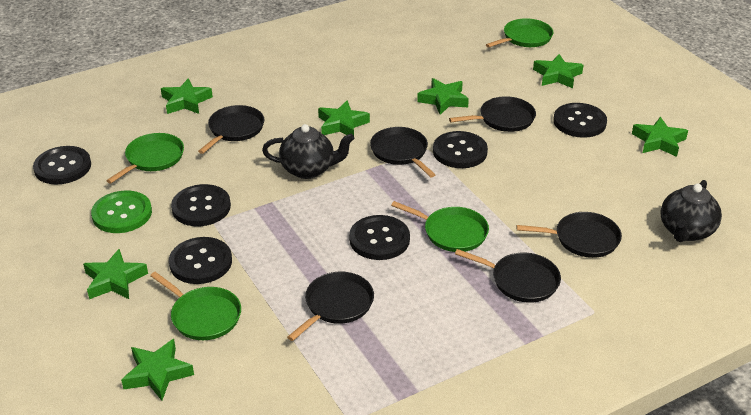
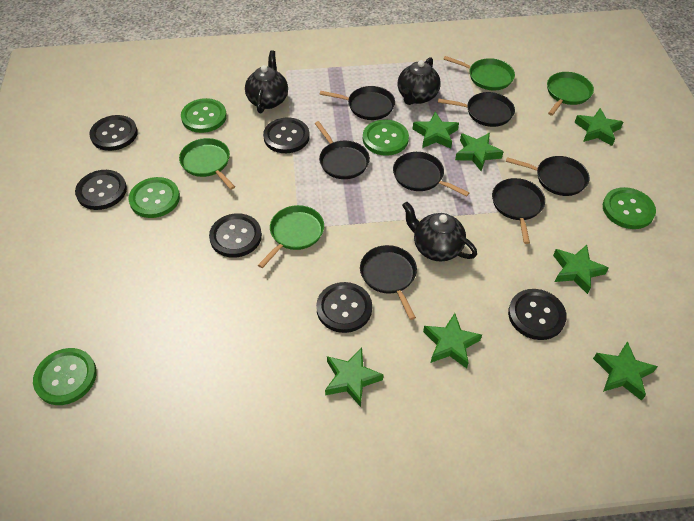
black pan: [198,105,264,154] [287,272,374,341] [370,127,436,177] [449,96,536,132] [455,249,561,303] [516,212,622,258] = 6 -> [315,121,370,179] [320,86,395,120] [360,245,417,320] [393,152,469,197] [438,92,515,127] [492,178,545,244] [506,156,589,196] = 7
black teapot: [262,124,354,179] [661,180,722,242] = 2 -> [245,50,288,113] [398,57,441,105] [402,202,477,262] = 3
green button: [91,190,152,233] = 1 -> [33,348,97,405] [128,177,180,218] [181,98,227,133] [363,119,409,156] [603,187,656,229] = 5

